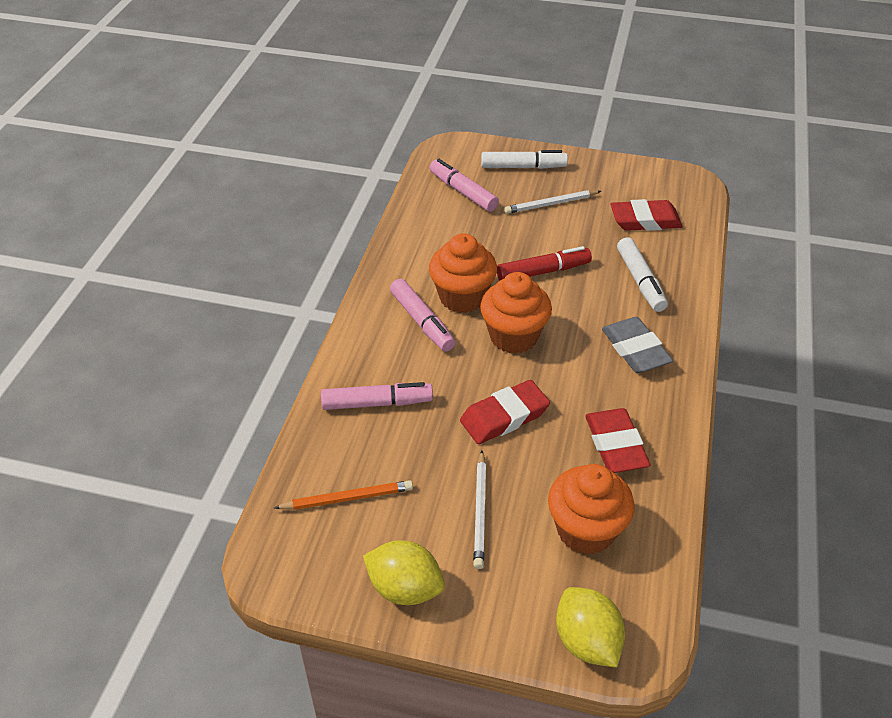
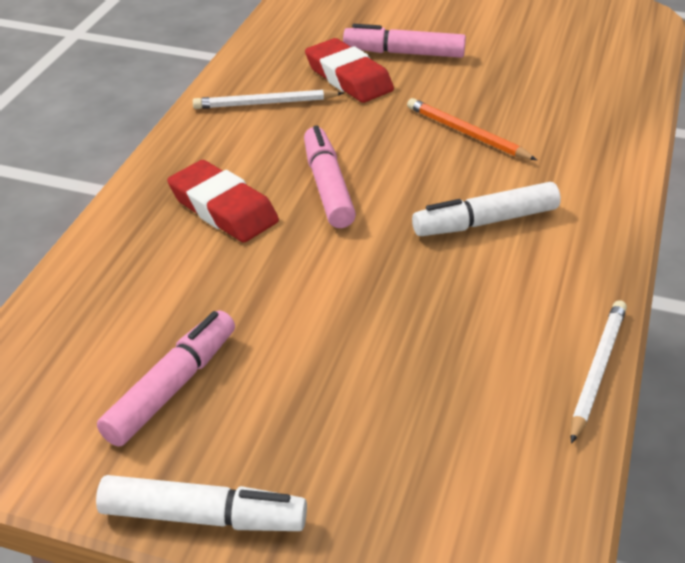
grey eraser: [602,317,673,373] = 1 -> none = 0
orange cupcake: [429,233,497,313] [480,272,552,354] [548,464,634,555] = 3 -> none = 0
red eraser: [460,380,550,444] [585,408,650,473] [610,199,683,231] = 3 -> [167,160,279,243] [305,38,394,103] = 2
red marker: [497,246,592,281] = 1 -> none = 0
yellow lemon: [363,540,445,605] [556,587,625,668] = 2 -> none = 0

